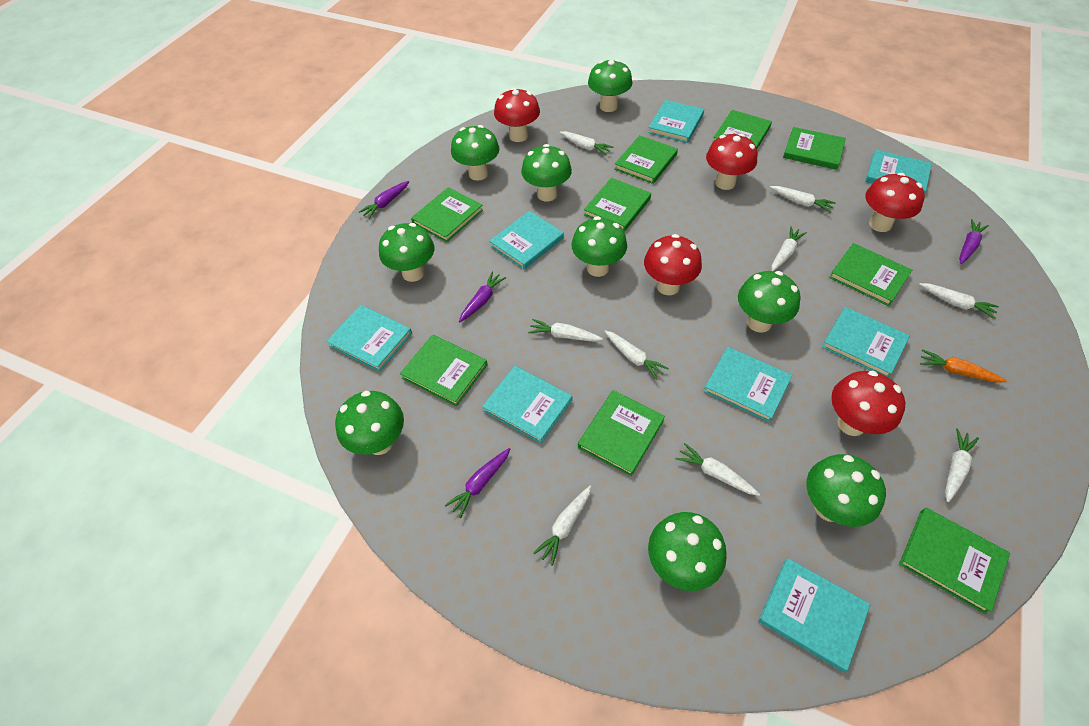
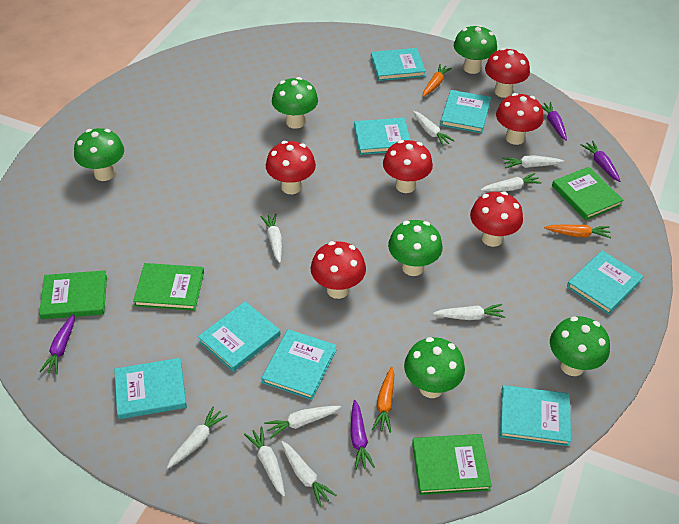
green book: [400,335,488,406] [411,187,483,242] [578,390,665,476] [584,178,651,232] [614,135,678,184] [712,110,772,148] [783,127,846,170] [829,243,912,306] [899,508,1010,614] = 9 -> [39,270,107,319] [133,263,204,311] [412,434,492,495] [552,167,624,220] = 4
green mushroom: [335,391,404,455] [379,223,434,282] [451,125,499,181] [521,144,572,202] [571,216,627,277] [588,59,632,112] [648,512,727,591] [738,271,800,333] [806,454,886,527] = 9 -> [74,128,124,181] [272,77,318,129] [388,220,443,276] [404,337,465,398] [454,25,497,74] [550,316,610,376] = 6
orange carrot: [920,349,1007,383] = 1 -> [372,367,394,433] [423,64,452,97] [544,225,611,238] = 3
red mushroom: [494,88,540,142] [644,234,702,295] [706,133,758,190] [831,370,905,436] [865,173,925,232] = 5 -> [266,141,316,194] [311,241,366,299] [383,140,433,193] [470,191,523,247] [485,48,530,98] [496,93,543,145] = 6

